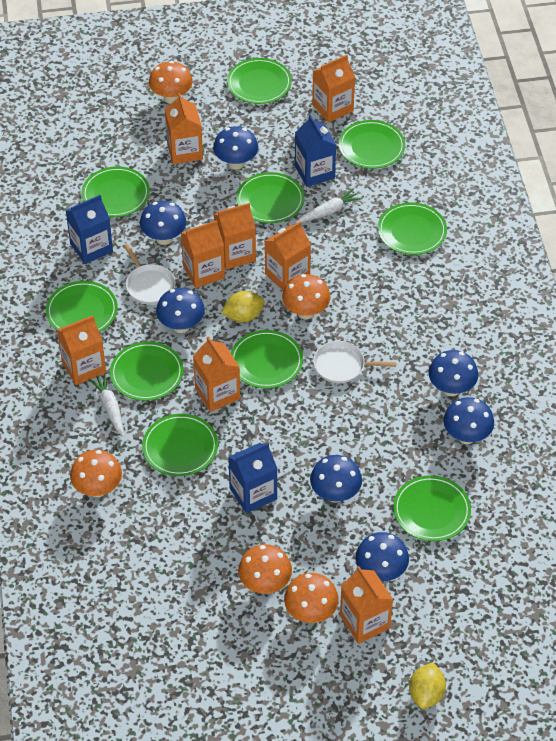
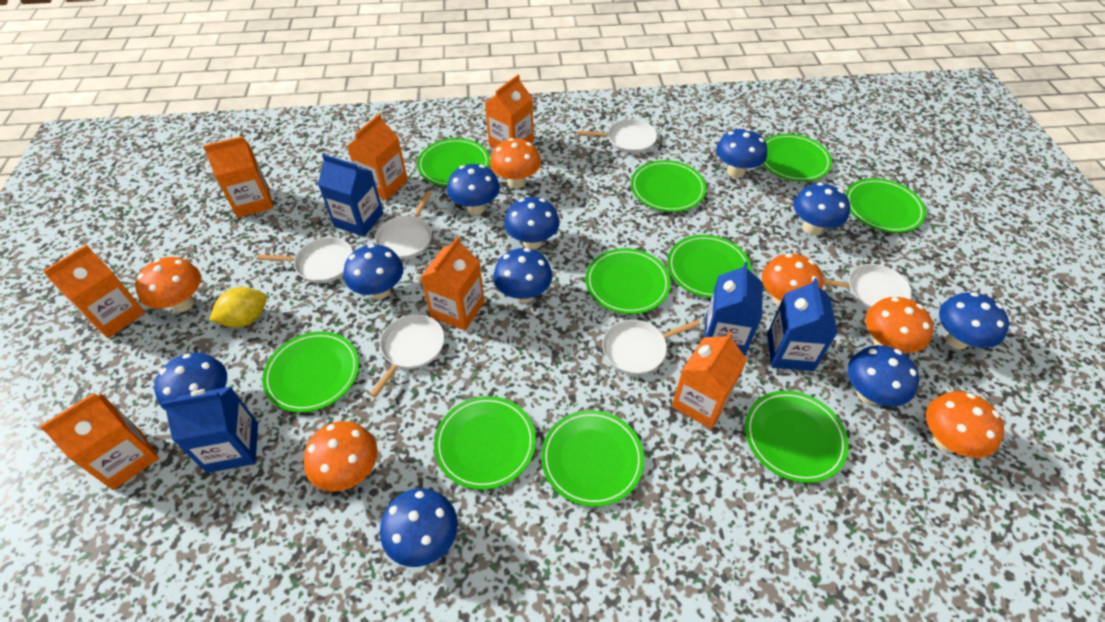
blue carton: [66,195,113,264] [228,443,277,514] [295,115,336,187] = 3 -> [161,387,258,473] [318,154,384,237] [704,262,763,356] [767,278,838,371] = 4
blue mushroom: [140,201,186,245] [156,288,205,333] [213,126,259,170] [310,455,362,503] [355,532,409,581] [428,350,478,396] [443,397,494,444] = 7 -> [154,353,227,411] [344,244,404,299] [380,488,458,567] [447,164,500,215] [493,248,553,303] [504,197,560,249] [716,128,767,178] [793,183,850,235] [848,345,919,406] [939,292,1009,350] = 10
orange carton: [57,316,106,385] [165,93,203,164] [181,220,225,288] [193,336,240,412] [214,203,256,270] [265,222,311,291] [312,55,355,123] [340,566,393,644] = 8 -> [39,393,159,490] [43,245,145,338] [203,136,273,218] [347,114,408,200] [421,237,485,331] [485,75,534,148] [672,332,747,429] = 7
orange mushroom: [70,450,122,497] [149,61,193,104] [238,544,292,594] [282,274,330,319] [284,573,339,623] = 5 -> [135,257,201,312] [303,421,378,492] [490,138,541,188] [762,253,823,307] [865,297,933,353] [926,391,1004,458] = 6
white carrot: [88,373,124,436] [296,188,362,223] = 2 -> none = 0
white pan: [124,244,176,304] [313,341,396,383] = 2 -> [257,237,353,283] [370,314,445,398] [375,191,432,259] [578,119,657,153] [602,320,700,375] [823,264,912,309] = 6
yellow lemon: [221,291,265,323] [409,663,446,709] = 2 -> [209,287,267,328] = 1

